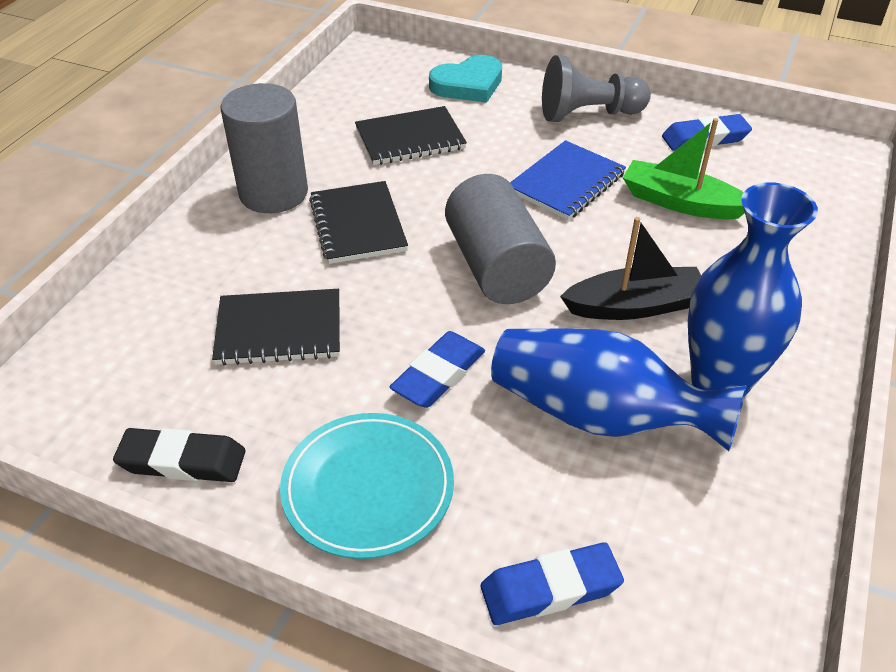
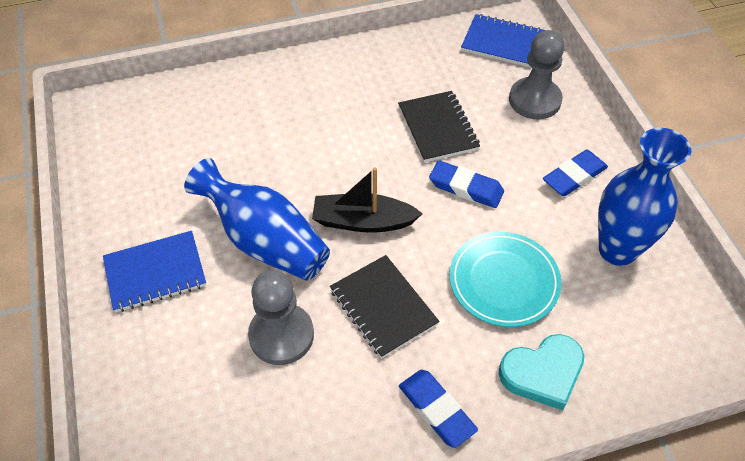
black eraser: [113,428,246,482] = 1 -> none = 0
black notebook: [212,289,340,366] [309,181,408,264] [355,106,467,165] = 3 -> [330,255,439,358] [398,91,480,162] = 2
blue notebook: [510,140,626,220] = 1 -> [103,231,206,312] [461,14,545,68] = 2
green boat: [623,118,745,220] = 1 -> none = 0
grey cylinder: [221,83,308,213] [445,174,556,304] = 2 -> none = 0
grey pawn: [542,55,651,122] = 1 -> [248,270,314,365] [509,30,565,119] = 2

